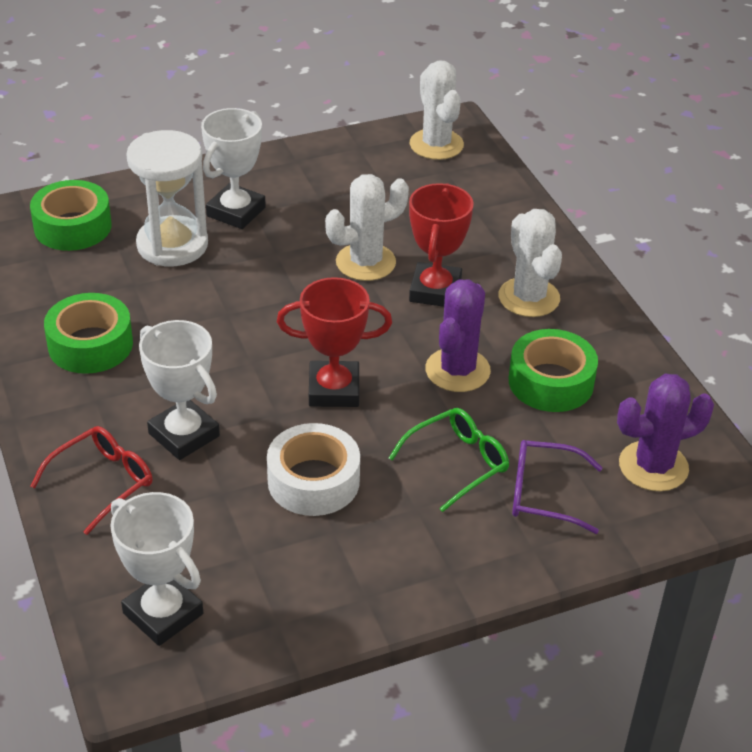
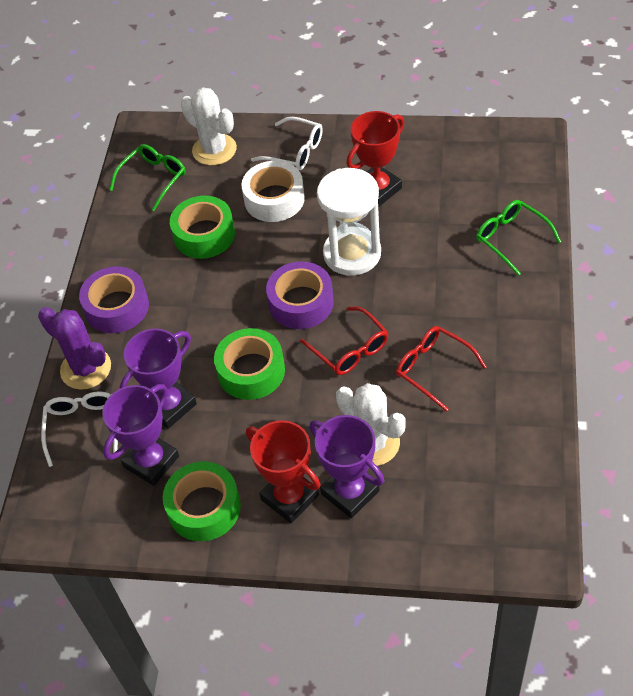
green glasses: [389,408,509,512] = 1 -> [109,144,185,211] [476,200,561,276] = 2
purple cactus: [425,279,491,392] [617,374,714,491] = 2 -> [38,307,111,390] = 1
purple glasses: [512,440,603,534] = 1 -> none = 0
purple tape: none = 0 -> [79,267,149,333] [266,261,334,329] = 2
purple trophy: none = 0 -> [102,384,179,486] [119,328,197,429] [310,415,384,518] = 3
red glasses: [30,426,153,535] = 1 -> [300,307,389,375] [396,326,487,412] = 2
white cactus: [325,174,409,281] [409,60,464,160] [499,209,562,317] = 3 -> [181,87,237,165] [336,383,406,466] = 2
white glasses: none = 0 -> [41,391,118,467] [251,117,323,170] = 2
white trophy: [110,492,203,646] [139,320,220,460] [201,108,266,229] = 3 -> none = 0

